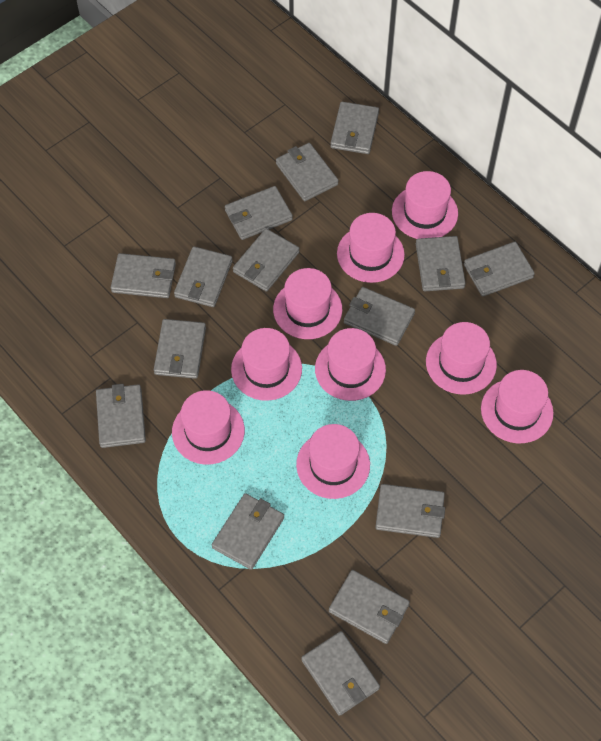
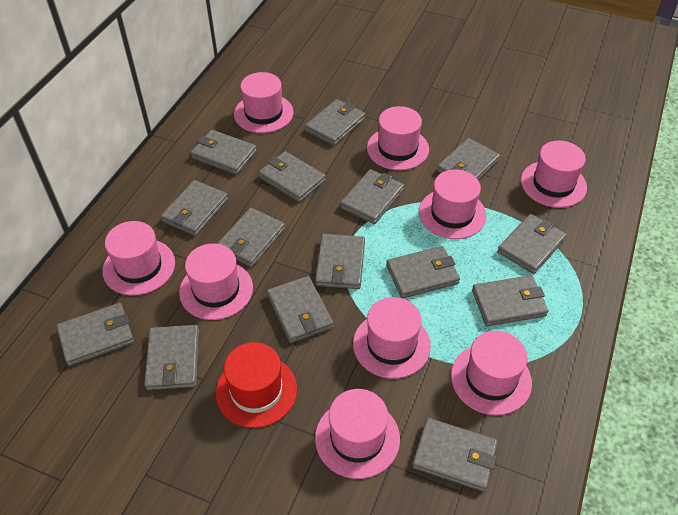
red hat: none = 0 -> [216,342,297,428] = 1

